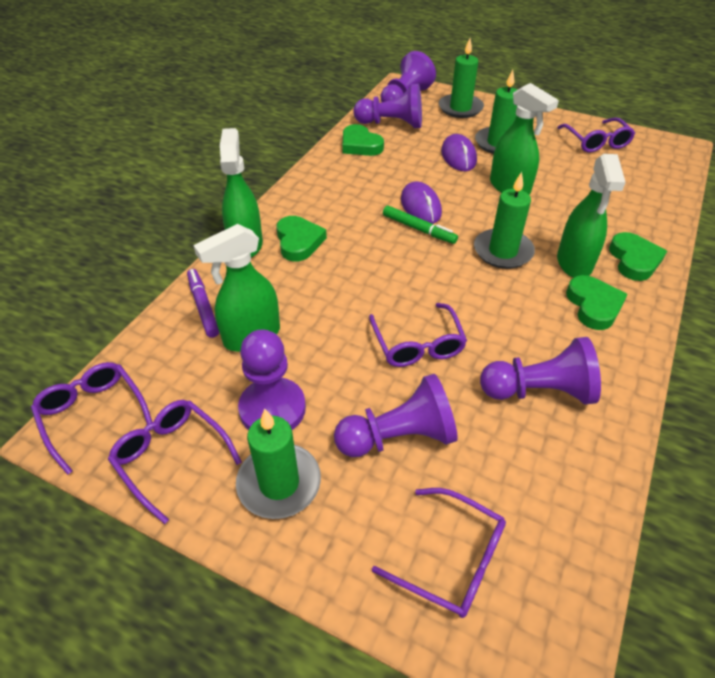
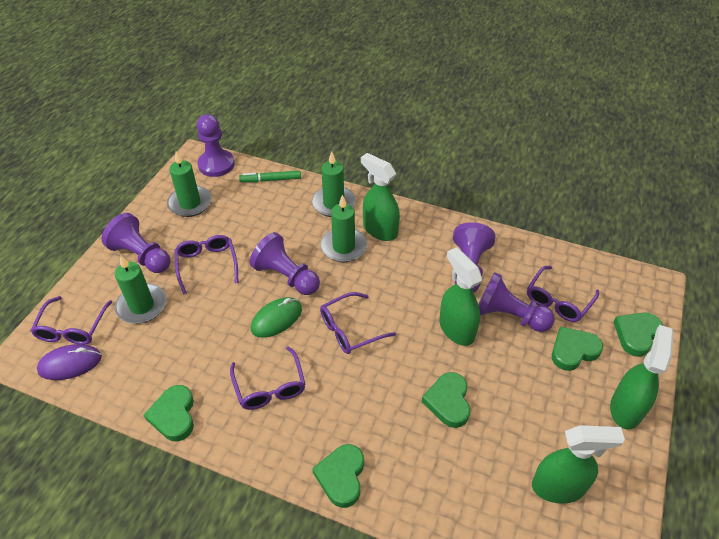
green heart: [276,216,327,262] [342,124,384,156] [566,275,628,330] [609,232,667,281] = 4 -> [144,385,194,441] [312,444,364,508] [422,372,470,428] [552,327,603,371] [614,312,663,357] = 5
green mouse: none = 0 -> [251,297,302,338] = 1
purple marker: [187,269,219,338] = 1 -> none = 0
purple mouse: [401,181,442,224] [441,134,477,171] = 2 -> [37,344,102,380] = 1

